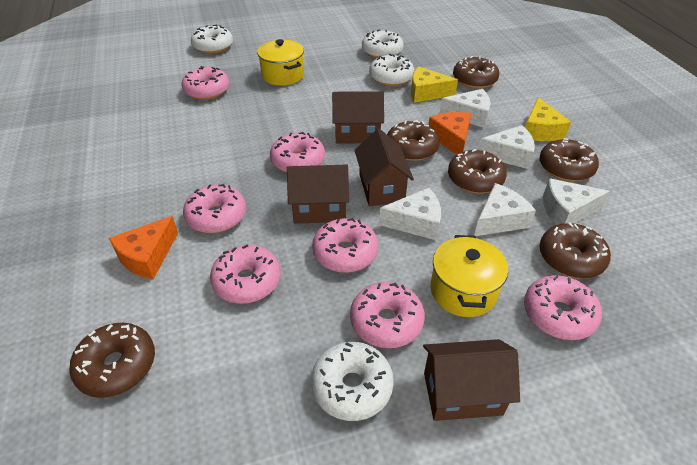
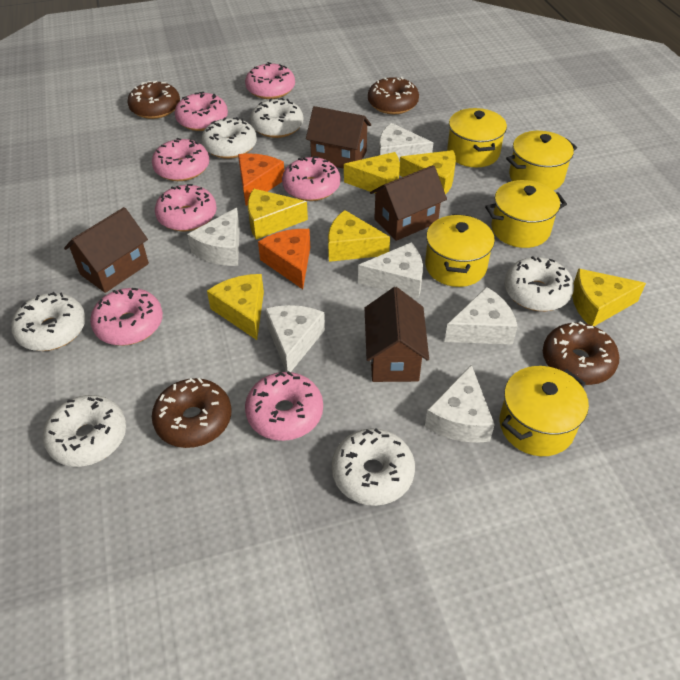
brown donut: [69,323,155,398] [387,120,440,161] [448,149,507,194] [453,56,499,89] [539,138,599,182] [539,222,611,279] = 6 -> [127,81,180,119] [152,378,232,448] [368,77,419,114] [543,321,619,385] = 4
white cheese: [379,188,441,240] [440,89,490,128] [474,183,536,236] [478,125,535,169] [543,178,610,225] = 5 -> [187,208,240,266] [265,305,325,372] [358,242,423,299] [379,123,433,162] [425,365,495,443] [445,287,518,345] = 6
white donut: [191,25,233,54] [311,342,394,421] [362,29,404,58] [369,54,414,86] = 4 -> [11,292,86,351] [43,395,126,467] [202,117,257,159] [250,98,303,138] [332,429,415,506] [504,256,574,311] = 6
yellow cheese: [411,67,458,103] [525,97,571,141] = 2 -> [207,274,264,340] [248,189,308,240] [328,210,390,262] [344,152,400,193] [399,150,456,195] [572,269,646,326] = 6
yellow pot: [257,39,304,86] [430,235,508,317] = 2 -> [425,214,495,287] [447,108,507,167] [485,180,567,248] [499,366,589,456] [506,131,577,191] = 5

